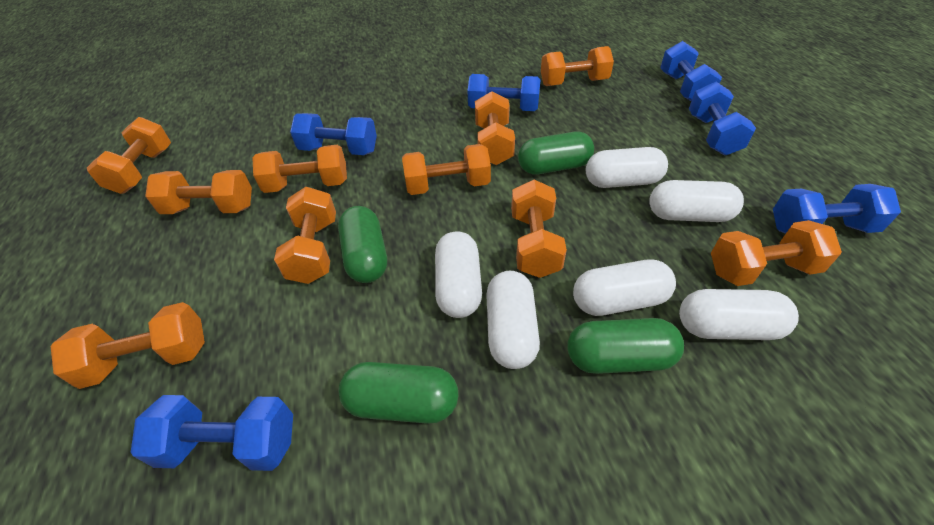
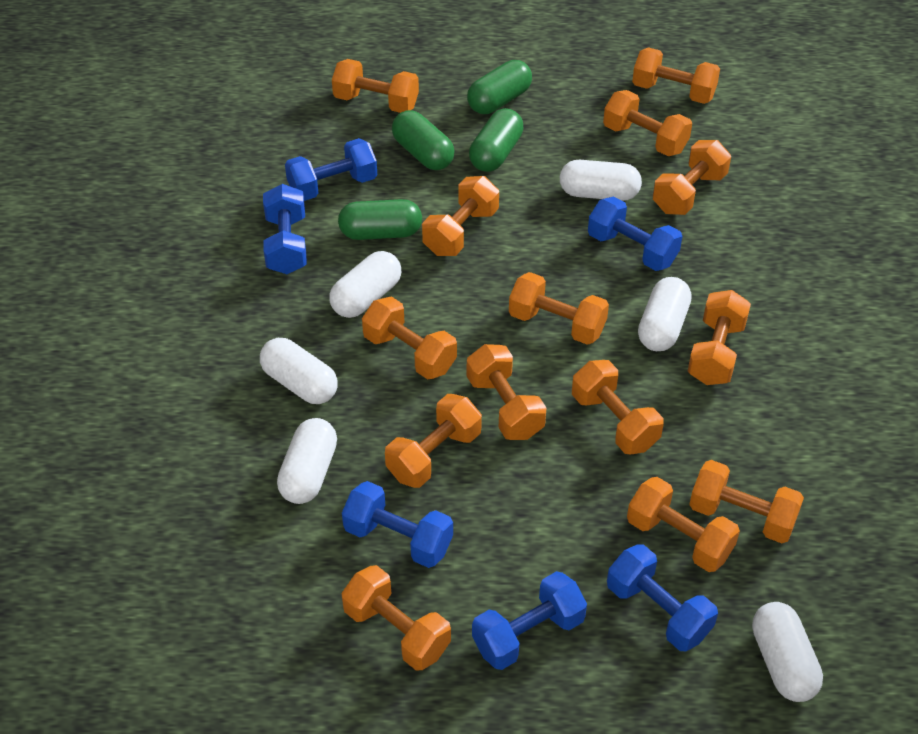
orange dumbbell: [51,302,205,389] [87,117,171,194] [145,170,252,214] [252,145,347,193] [274,187,336,284] [402,144,491,195] [475,91,515,165] [511,180,567,278] [541,46,614,86] [711,220,842,286] = 10 -> [332,59,419,113] [341,565,451,671] [362,296,457,380] [385,394,482,488] [422,176,499,256] [467,344,546,440] [509,272,609,345] [572,360,664,454] [603,90,692,156] [627,477,740,572] [632,47,720,104] [653,140,731,215] [688,290,751,385] [689,460,804,543] = 14

